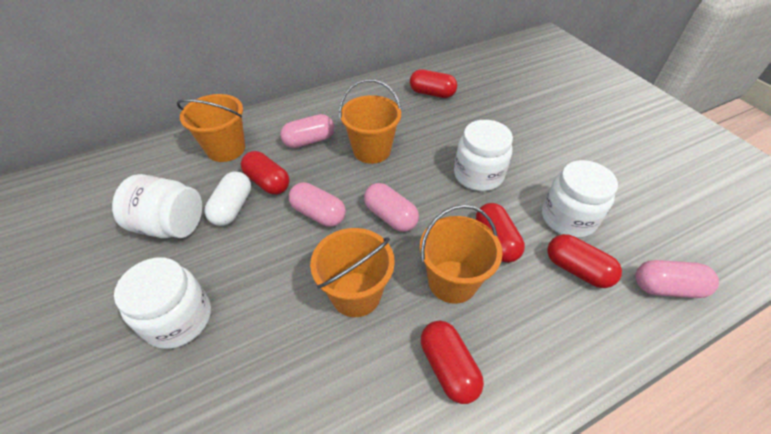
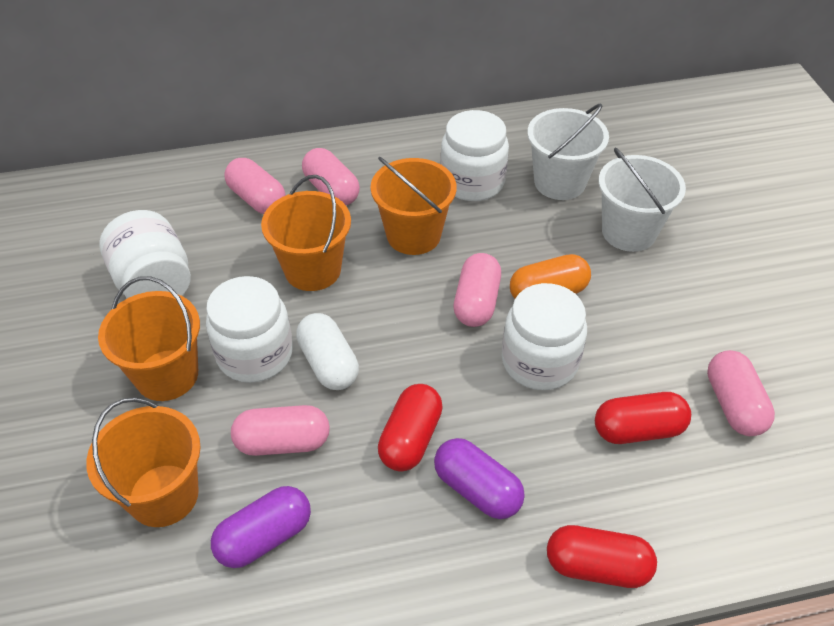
orange capsule: none = 0 -> [510,254,591,299] = 1
pink capsule: [280,114,334,148] [289,182,346,227] [364,183,419,232] [636,260,719,298] = 4 -> [224,158,286,214] [231,405,330,456] [302,148,360,205] [454,253,501,327] [707,350,775,436] = 5
purple capsule: none = 0 -> [211,486,311,568] [434,438,525,519] = 2
red capsule: [241,151,290,195] [410,69,457,98] [421,321,484,404] [476,203,525,263] [547,234,622,288] = 5 -> [378,384,443,472] [547,525,657,588] [595,392,691,444] = 3
white bucket: none = 0 -> [527,103,609,200] [599,147,686,252] = 2

